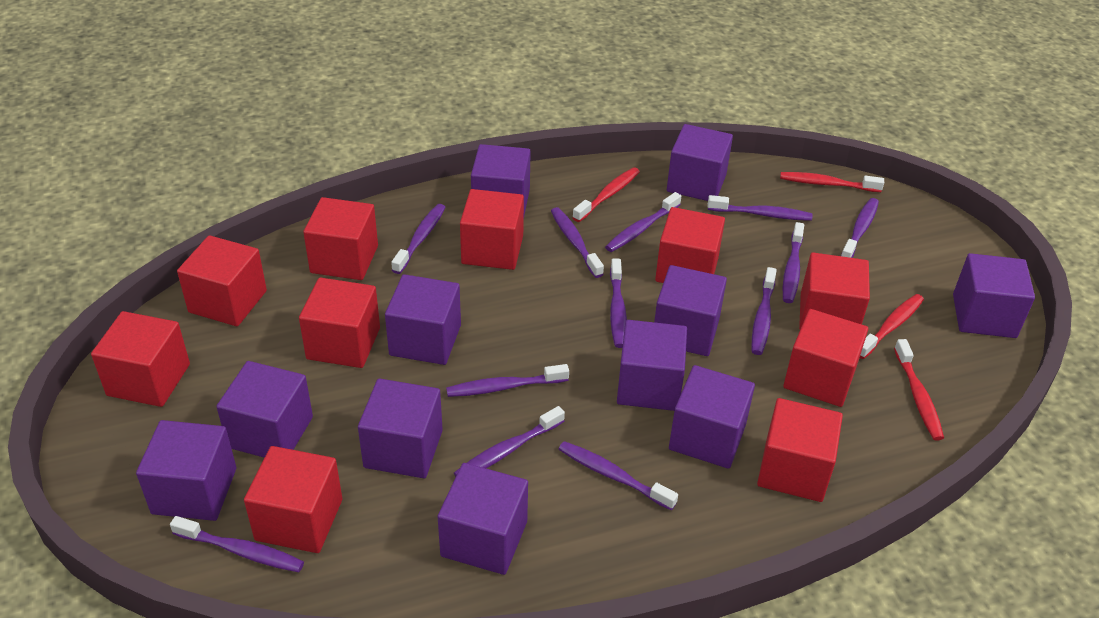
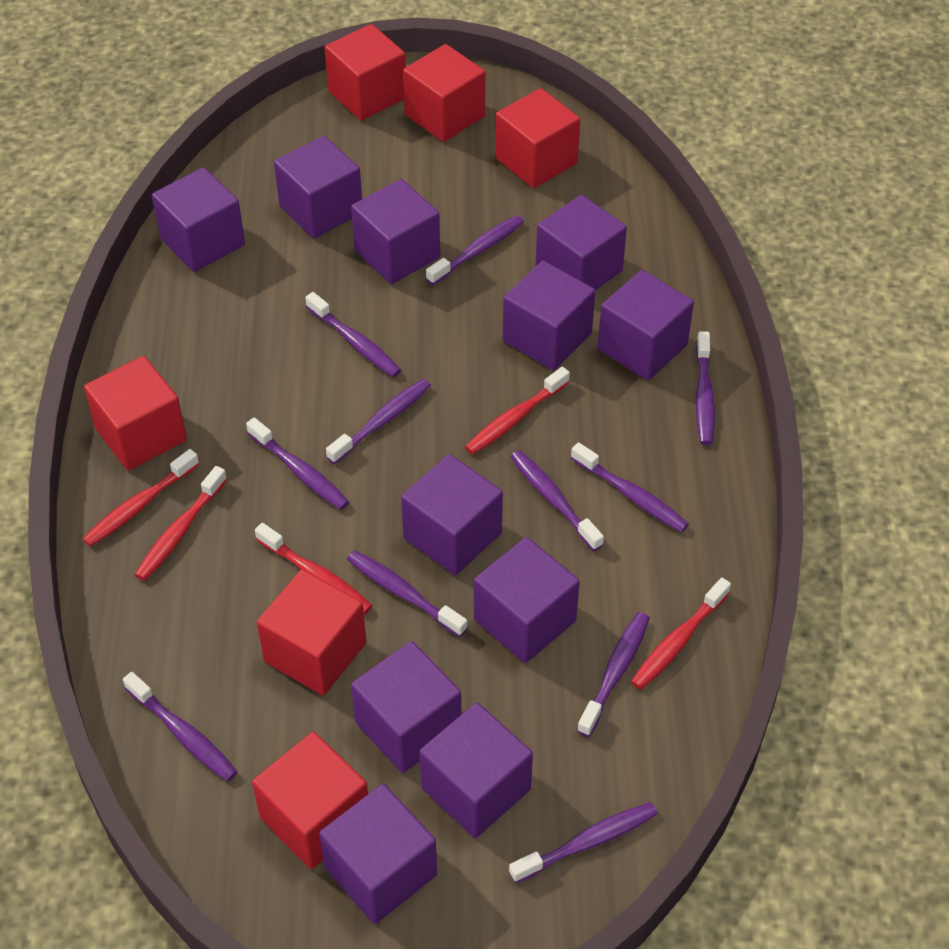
purple toothbrush: [170,516,304,572] [391,204,446,274] [446,364,569,397] [454,406,565,477] [551,207,604,278] [558,441,678,510] [605,192,681,252] [610,258,627,348] [707,195,813,221] [752,267,777,355] [783,222,804,303] [841,198,879,258] = 12 -> [123,672,238,781] [246,417,349,510] [305,292,401,377] [326,379,431,464] [347,550,468,637] [426,215,524,285] [509,802,658,883] [510,450,604,551] [571,442,689,532] [577,612,650,737] [696,331,715,445] = 11
red cube: [91,311,190,407] [177,235,267,326] [244,446,342,553] [299,278,380,368] [303,197,378,280] [460,189,524,270] [655,207,725,283] [757,398,843,502] [783,309,868,407] [799,252,870,329] = 10 -> [84,356,187,471] [252,732,368,869] [257,569,366,695] [325,24,406,120] [403,44,486,142] [495,88,580,188] = 6
red toothbrush: [572,167,640,222] [780,172,884,192] [860,294,924,359] [894,339,944,441] = 4 -> [83,449,199,547] [135,466,227,581] [255,523,373,615] [465,367,570,455] [631,578,731,690] = 5

